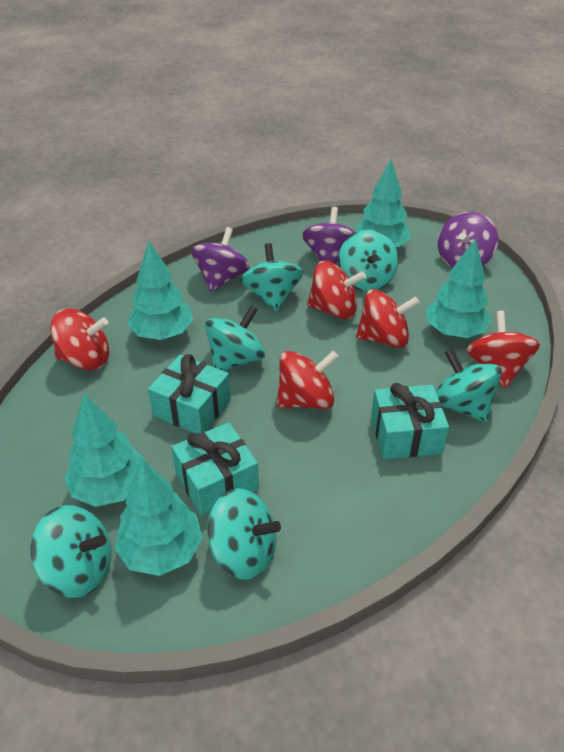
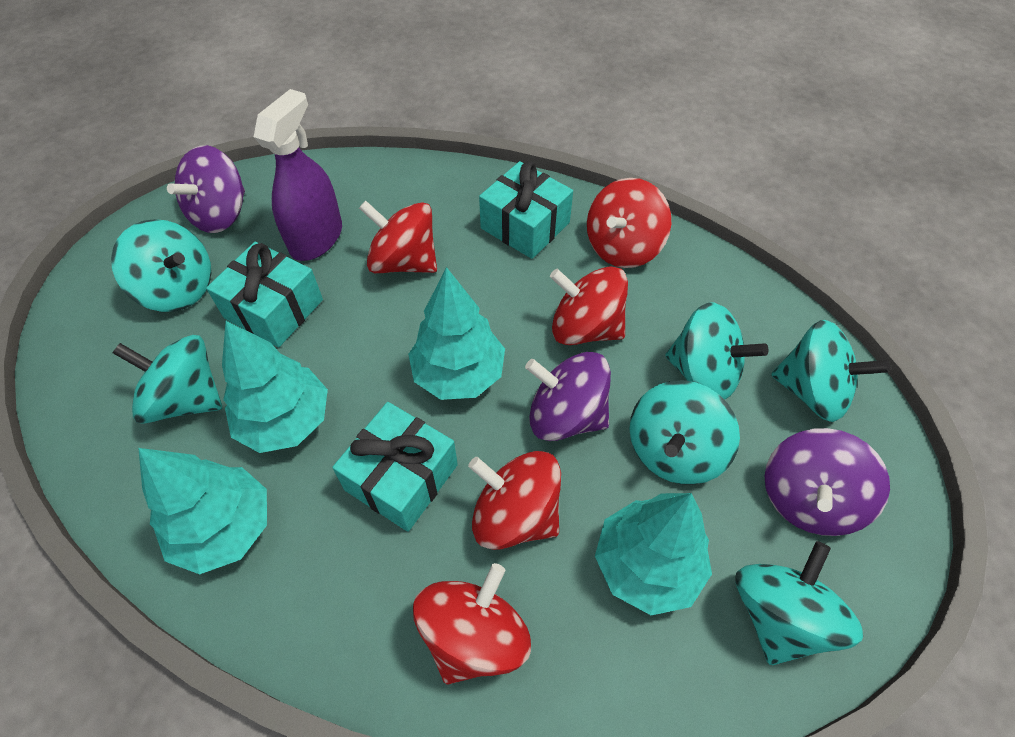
purple spray bottle: none = 0 -> [254,89,342,261] = 1
turquoise tree: [64,393,145,507] [114,459,203,576] [127,240,193,340] [355,159,411,247] [426,238,491,338] = 5 -> [138,448,267,574] [222,321,328,453] [408,267,505,400] [595,493,712,615] = 4

